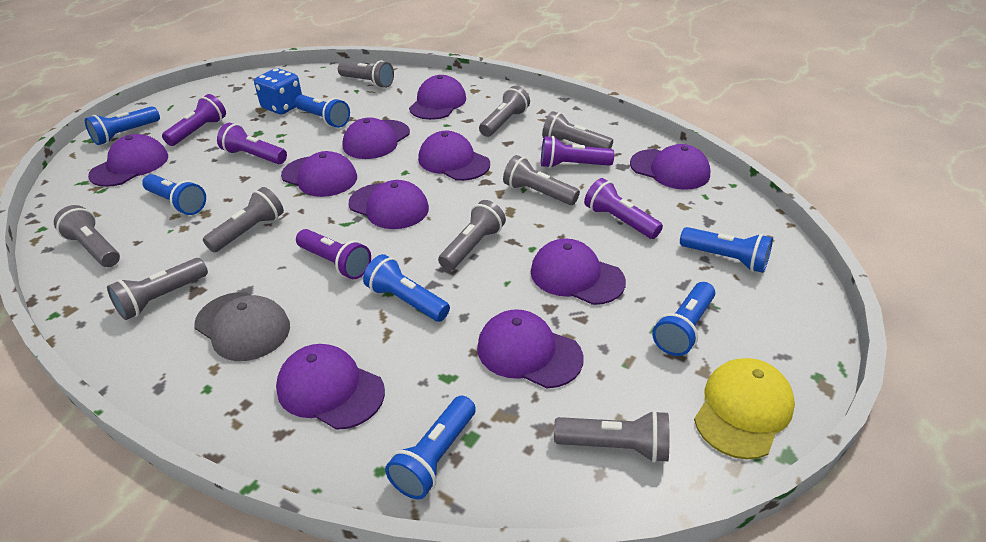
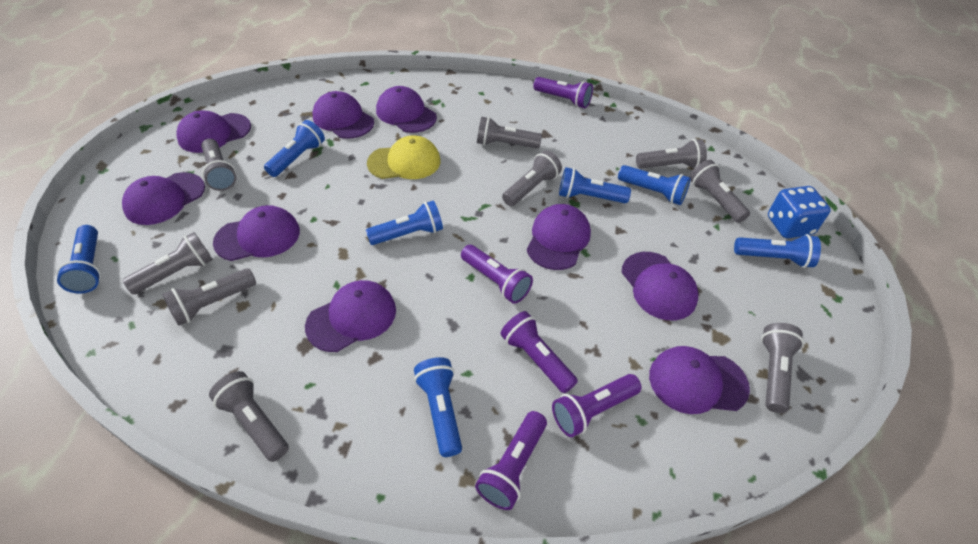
grey cap: [194,292,290,361] = 1 -> none = 0
purple cap: [88,134,168,187] [276,344,385,430] [281,151,357,197] [343,117,410,159] [349,180,429,229] [409,75,466,120] [418,131,490,181] [477,309,583,388] [531,238,626,305] [630,144,710,190] = 10 -> [122,172,205,225] [176,110,251,153] [213,205,300,261] [305,280,396,352] [313,91,374,139] [376,86,437,133] [527,204,591,270] [621,252,698,320] [649,346,750,414] = 9

